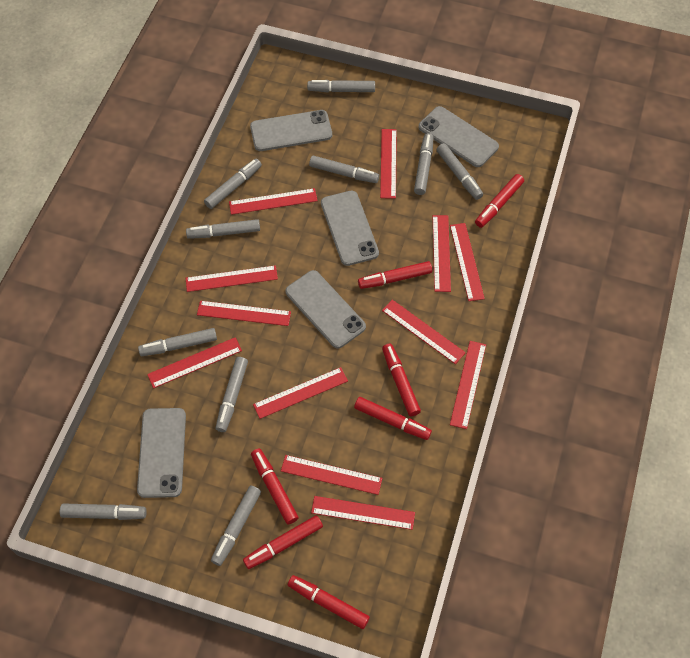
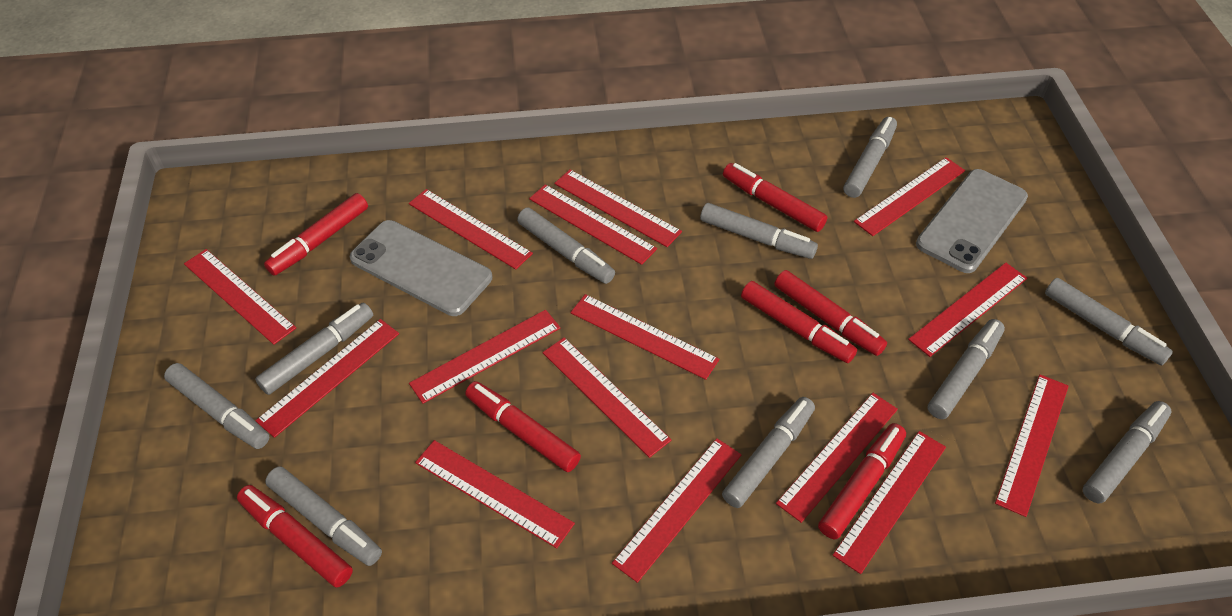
grey phone: [137,408,186,498] [250,110,332,151] [285,270,366,349] [321,191,379,266] [418,106,499,167] = 5 -> [350,220,492,316] [916,169,1028,273] = 2
red ruler: [147,337,242,388] [186,265,278,292] [197,301,291,326] [229,188,318,215] [253,367,348,419] [281,455,382,495] [311,496,415,530] [380,129,397,199] [382,300,466,364] [433,215,451,292] [450,223,485,301] [450,341,486,429] = 12 -> [184,249,296,345] [255,319,399,438] [409,189,533,269] [409,310,561,404] [415,440,575,548] [529,184,657,265] [543,337,671,458] [554,169,682,247] [570,294,720,380] [612,438,741,583] [776,393,898,523] [833,431,946,574] [854,157,965,236] [908,263,1027,357] [995,374,1069,517] = 15

